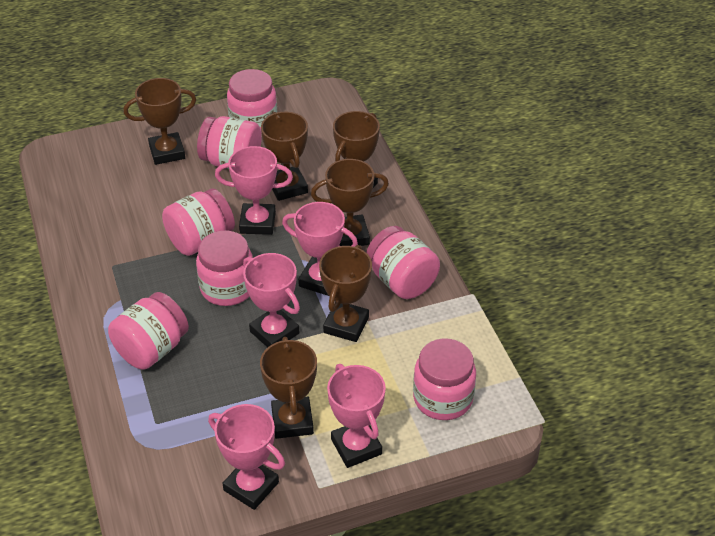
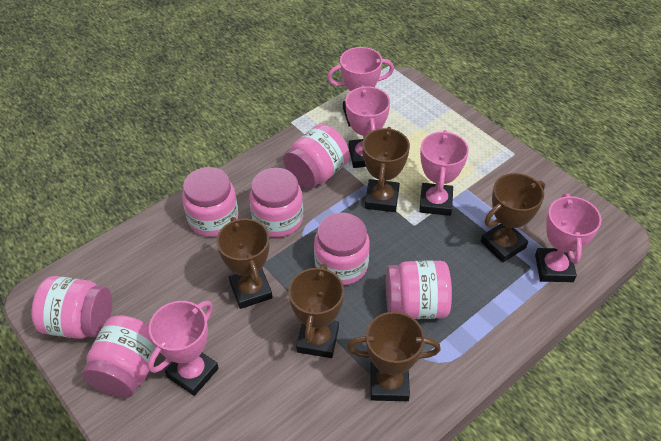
brown trophy: [123,78,196,165] [260,337,317,439] [261,112,308,201] [311,159,389,246] [319,245,372,342] [333,111,380,188] = 6 -> [216,217,273,309] [288,263,344,358] [347,312,441,401] [362,127,410,212] [481,173,545,263] = 5

